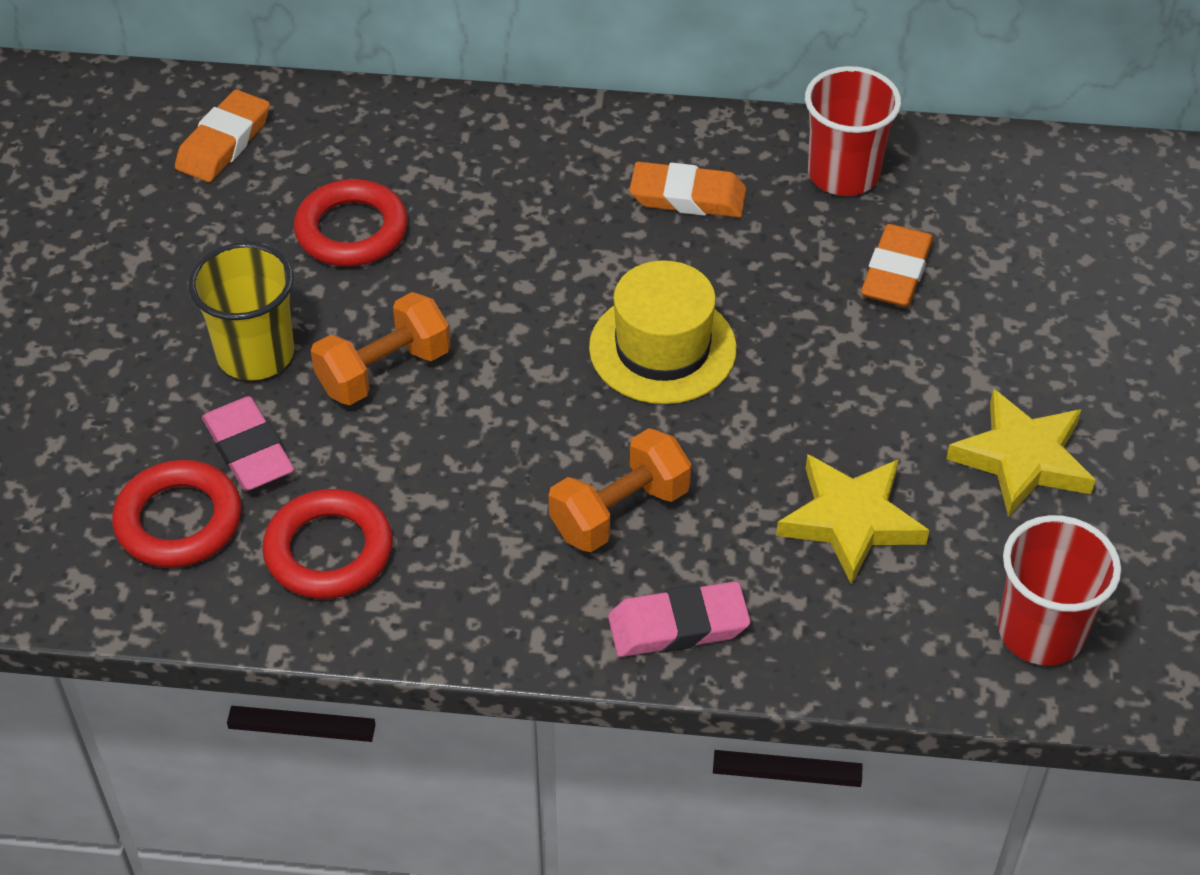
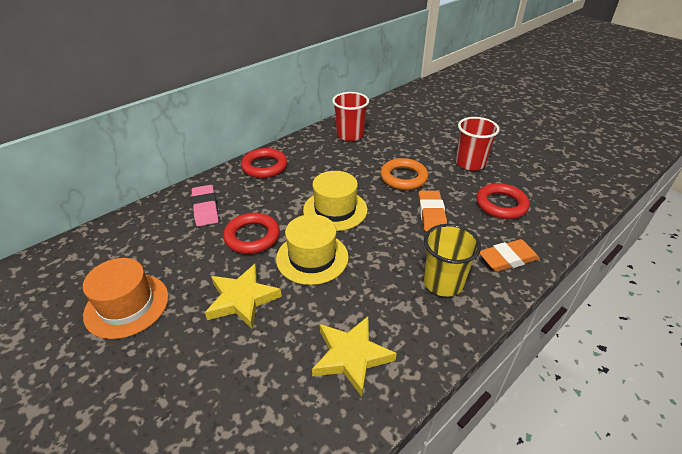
orange dumbbell: [311,292,450,405] [549,428,691,552] = 2 -> none = 0
orange eraser: [175,90,270,182] [629,162,746,218] [861,224,933,307] = 3 -> [418,191,447,232] [479,239,539,272] = 2
orange hat: none = 0 -> [83,258,169,339] = 1
orange ring: none = 0 -> [380,158,428,190] = 1
pink eraser: [202,396,294,491] [608,581,750,657] = 2 -> [191,185,219,227] = 1
yellow hat: [589,260,737,404] = 1 -> [276,214,349,285] [303,171,367,231] = 2

